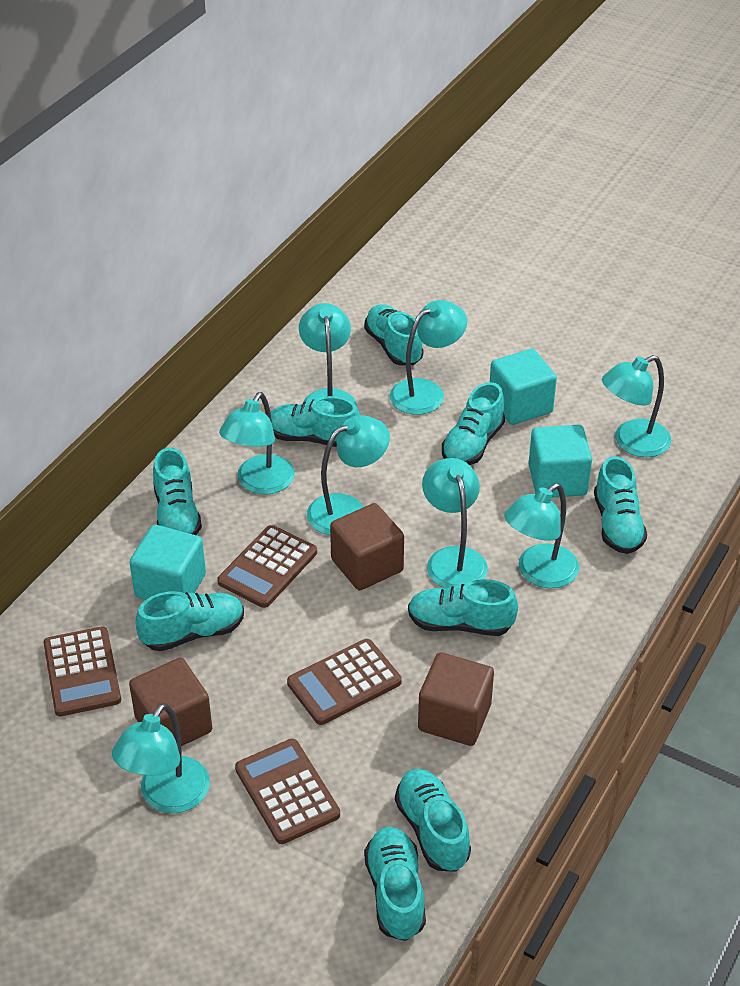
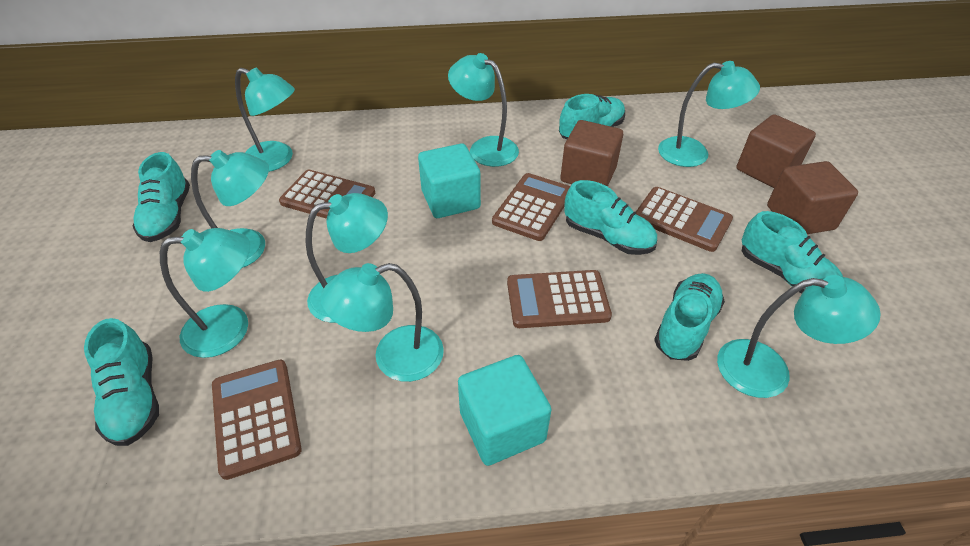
brown calculator: [43,627,121,716] [217,525,317,608] [235,739,340,844] [287,639,402,725] = 4 -> [212,359,302,480] [279,170,375,219] [492,173,570,241] [507,270,612,328] [636,187,733,252] = 5
turquoise cube: [129,525,206,600] [490,349,557,425] [528,425,592,497] = 3 -> [418,143,481,218] [458,355,552,466] = 2
turquoise shoe: [135,591,244,651] [153,448,202,535] [270,396,360,447] [364,304,423,365] [364,827,426,941] [395,769,471,872] [408,579,518,636] [442,382,505,465] [594,456,647,554] = 9 -> [84,318,159,446] [133,152,190,242] [559,94,625,139] [564,180,657,255] [654,273,725,361] [742,211,843,294] = 6

